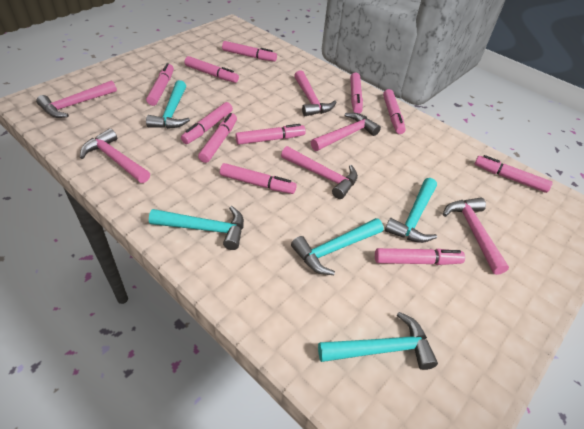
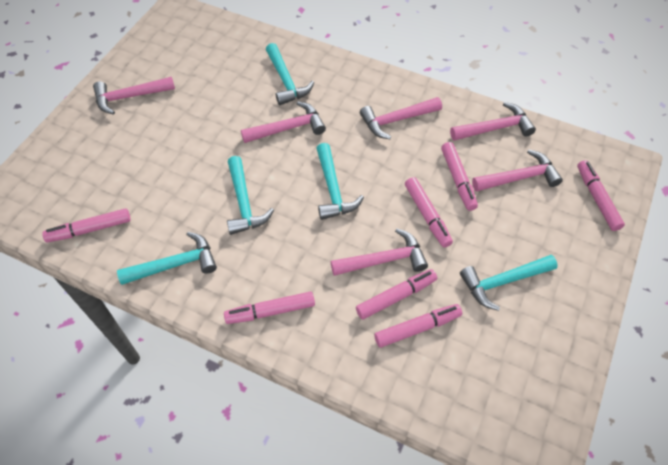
pink marker: [146,63,174,106] [181,102,233,144] [185,56,239,83] [198,113,237,163] [220,163,297,194] [222,41,277,62] [235,124,306,145] [350,73,363,114] [375,248,465,265] [383,89,406,134] [475,155,553,193] = 11 -> [42,208,131,243] [224,291,315,324] [356,269,437,320] [374,304,462,348] [405,177,453,248] [441,142,478,211] [577,160,625,231] = 7

